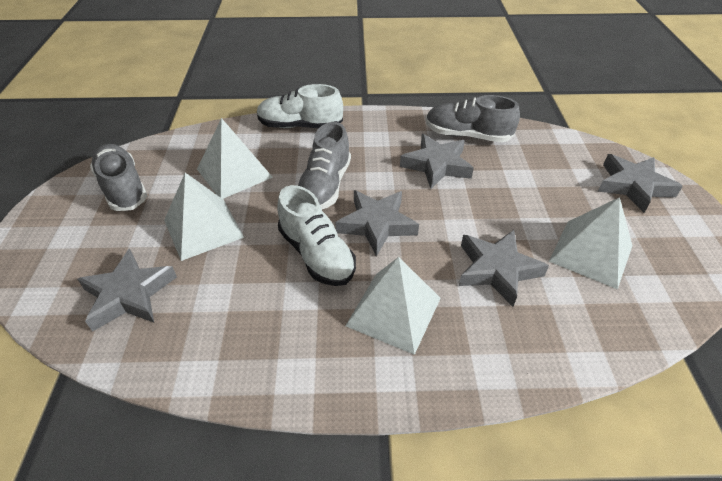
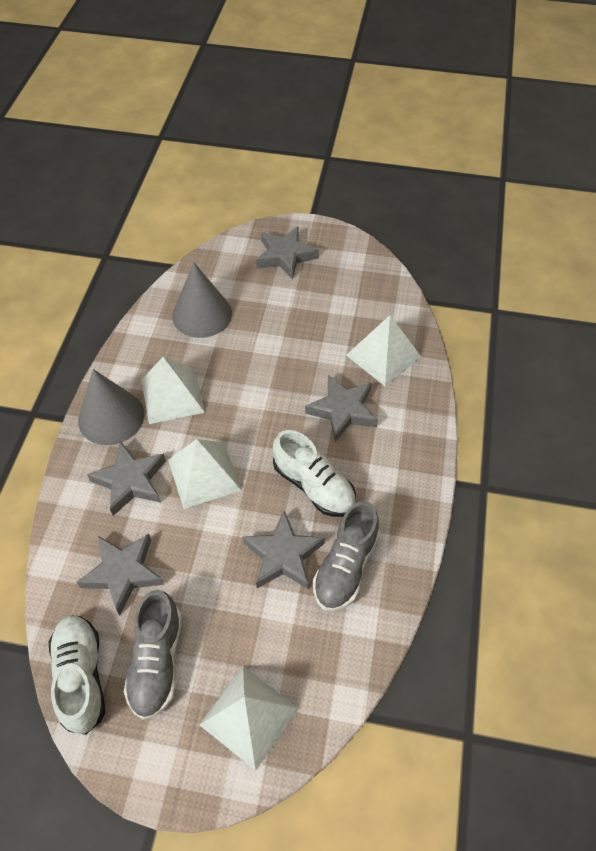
grey cone: none = 0 -> [78,369,144,445] [172,263,232,338] = 2
grey shoe: [90,144,147,211] [298,122,351,209] [426,95,520,142] = 3 -> [124,590,182,720] [313,501,380,611] = 2

